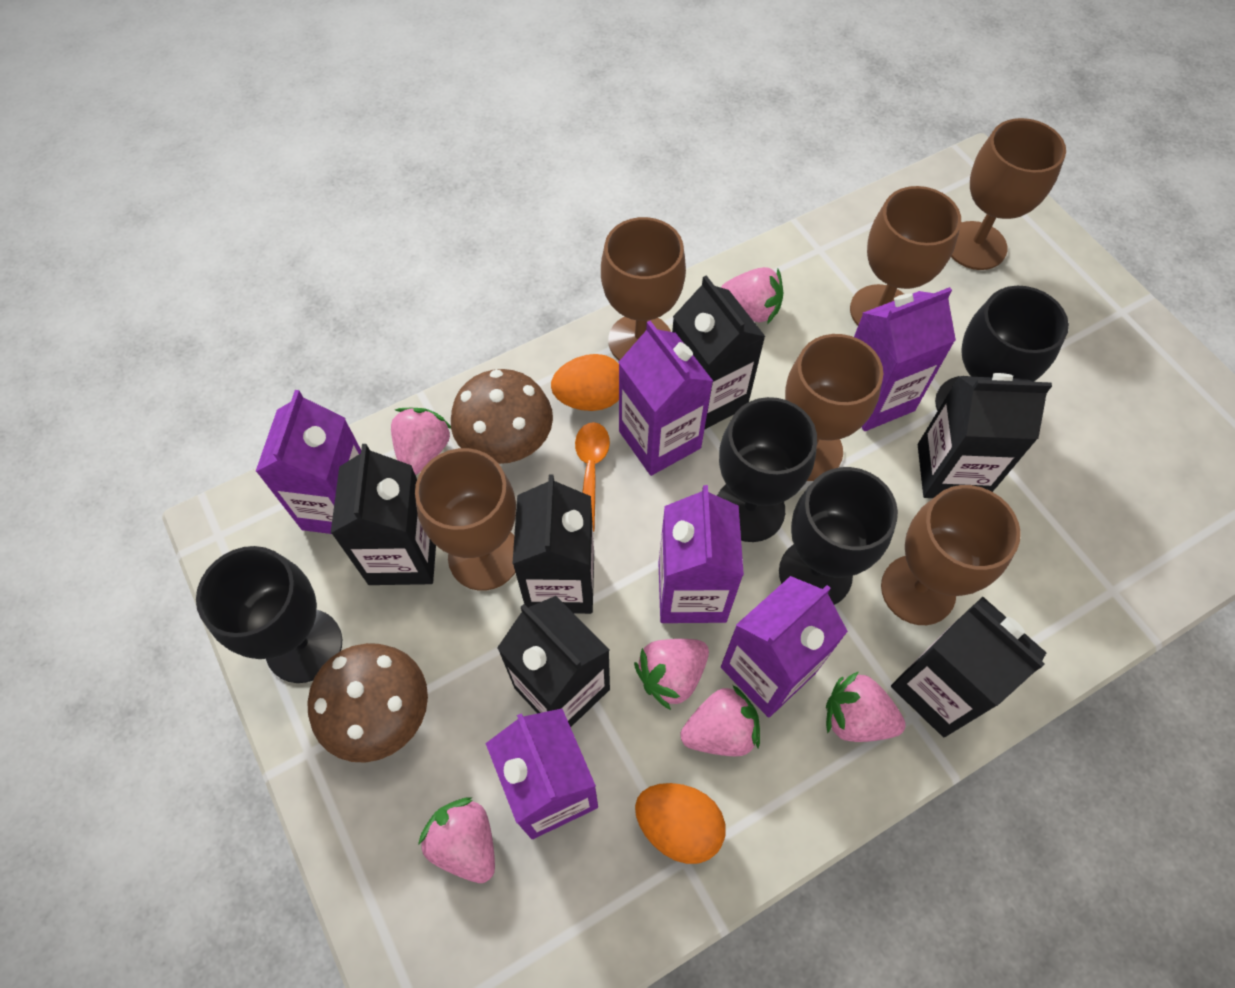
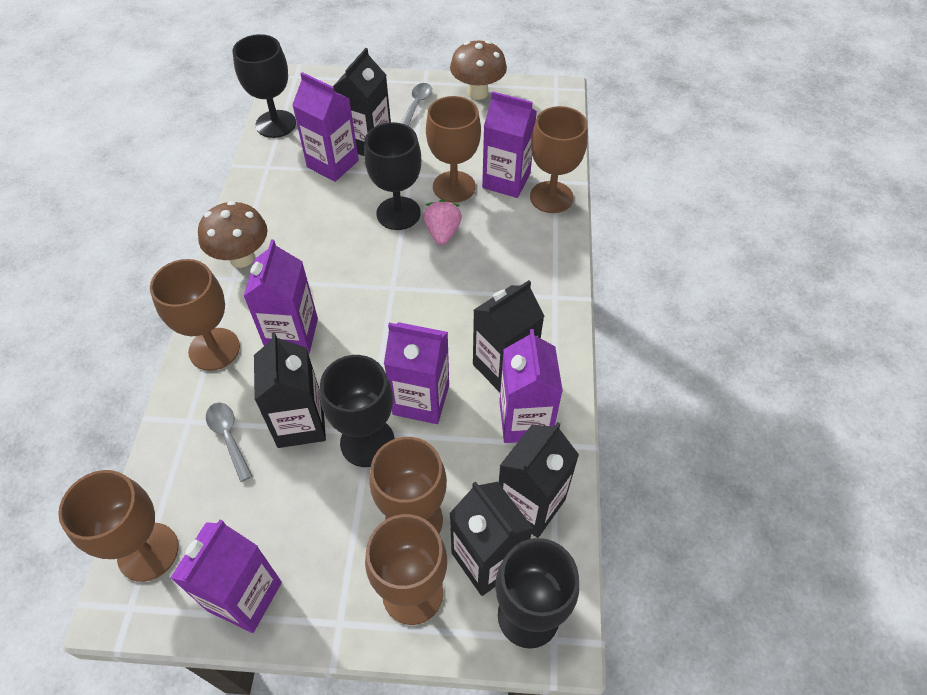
black carton: [331,444,436,585] [497,596,610,727] [512,475,594,614] [672,275,766,430] [891,596,1046,737] [918,373,1052,498] = 6 -> [254,332,326,448] [333,48,391,156] [449,481,533,596] [473,280,544,392] [499,422,579,538] = 5
grey spoon: none = 0 -> [206,403,252,482] [401,83,432,126] = 2
orange egg: [551,354,619,411] [635,783,726,864] = 2 -> none = 0
orange spoon: [575,422,610,532] = 1 -> none = 0
pink strawberry: [391,408,451,475] [418,797,495,883] [634,639,709,710] [680,685,760,756] [721,267,783,324] [826,671,906,742] = 6 -> [423,199,462,245] = 1

